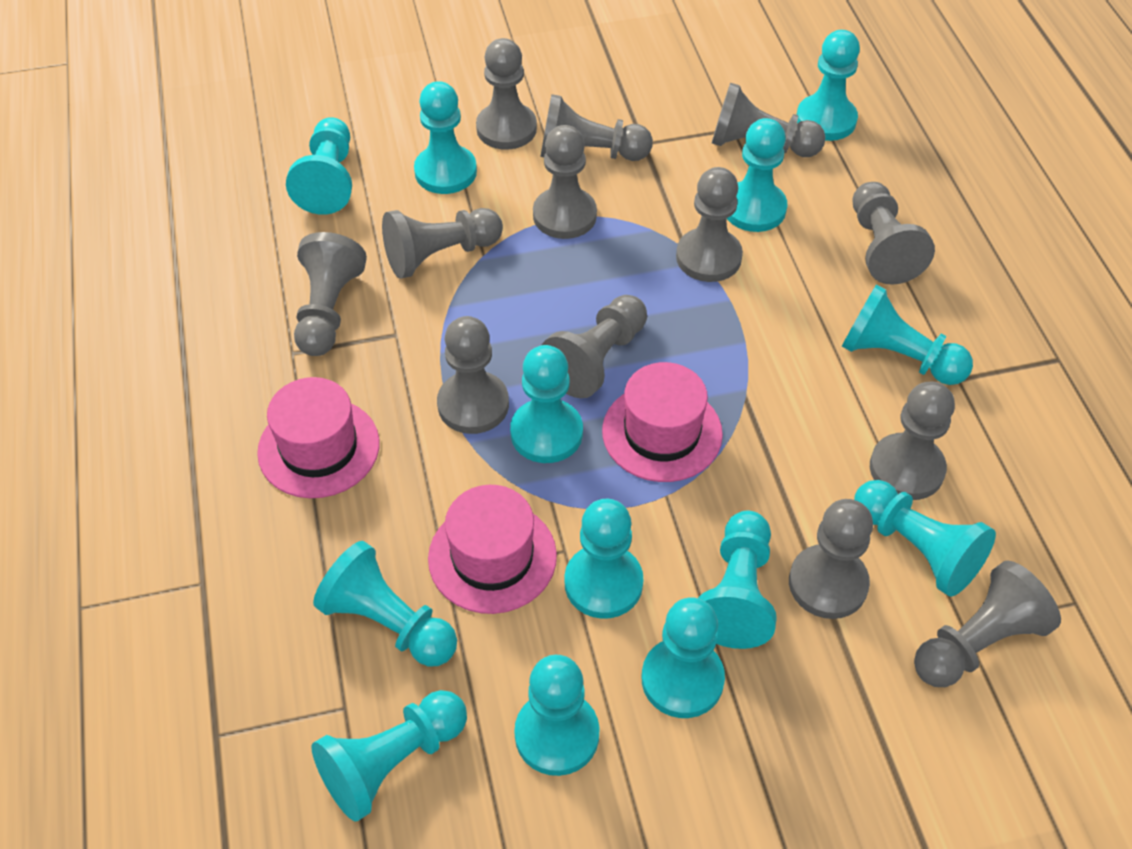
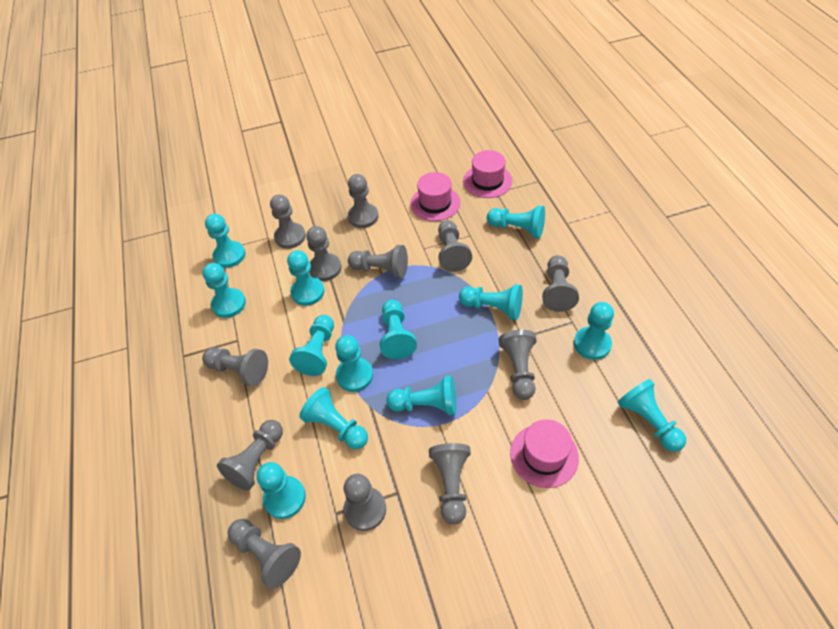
grey pawn: [294,232,367,356] [382,208,503,279] [437,316,509,434] [476,38,537,150] [533,125,597,239] [540,94,653,161] [542,295,647,398] [676,167,743,282] [712,83,826,157] [789,499,873,619] [852,182,935,285] [870,381,955,500] [914,561,1061,687] = 13 -> [202,347,268,387] [217,420,283,491] [228,519,301,589] [270,195,306,249] [306,226,341,281] [343,474,386,531] [348,174,378,228] [348,245,408,279] [429,443,471,525] [438,220,472,272] [499,330,537,400] [542,255,579,312] = 12

